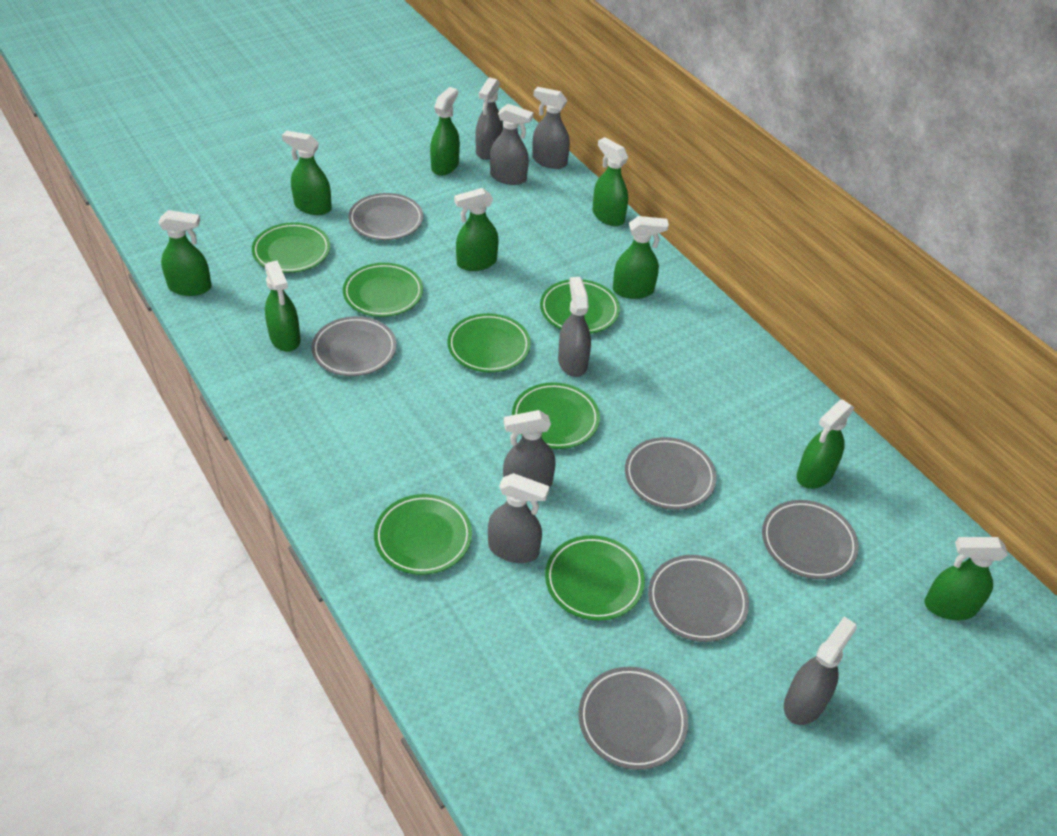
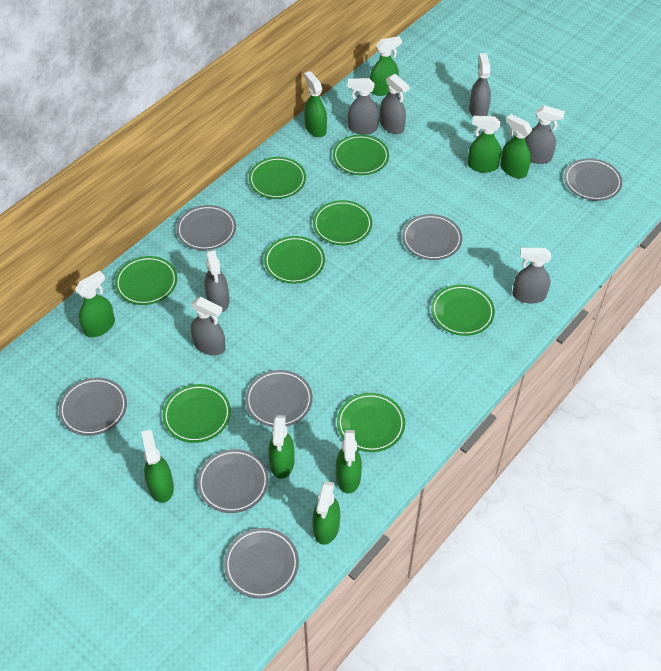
green plate: [252,222,330,273] [343,263,423,317] [374,494,472,575] [447,313,531,373] [512,382,600,449] [540,279,620,334] [545,535,645,621] = 7 -> [115,256,177,305] [163,384,231,443] [249,157,306,199] [264,236,325,284] [313,200,372,245] [333,135,389,175] [337,393,405,452] [431,285,495,336] = 8
grey plate: [311,316,397,376] [348,193,423,240] [578,667,688,770] [625,437,717,510] [648,555,749,642] [762,500,859,579] = 6 -> [59,377,127,436] [176,205,236,250] [197,449,269,513] [224,528,299,599] [245,370,313,427] [402,214,462,260] [564,158,622,201] = 7

